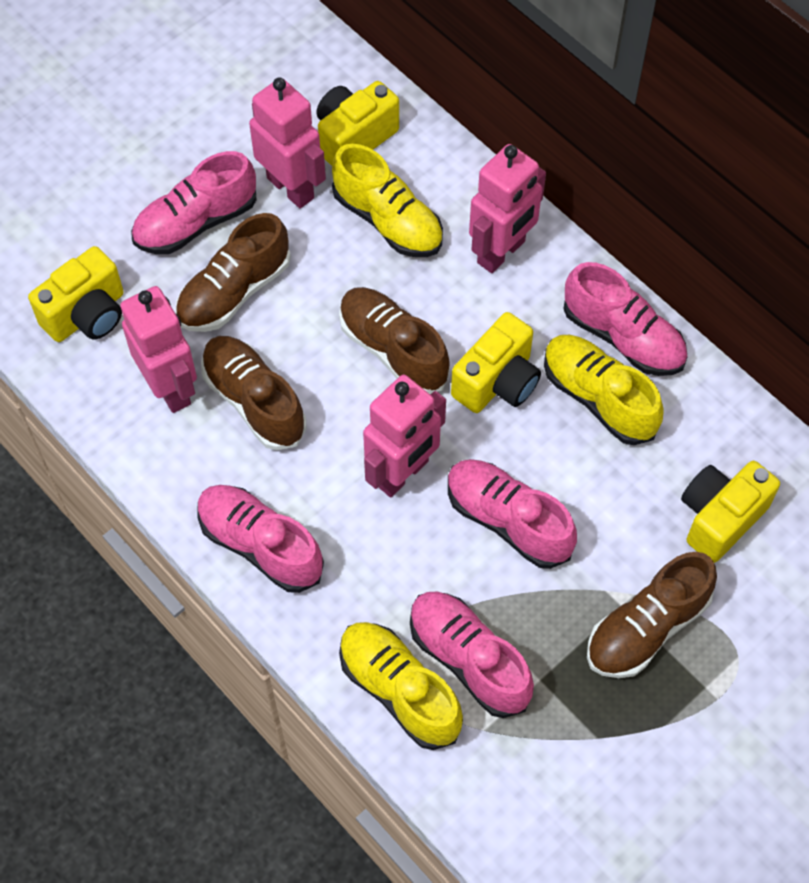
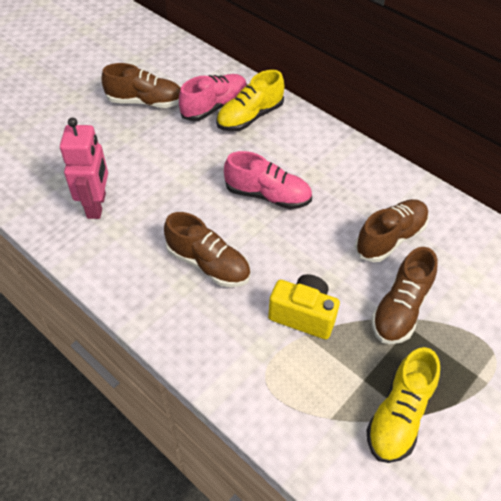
pink robot: [120,286,197,413] [249,77,326,208] [363,375,446,497] [469,144,546,273] = 4 -> [60,118,108,219] = 1
pink shoe: [131,151,257,254] [197,485,324,593] [410,592,534,718] [448,459,577,569] [563,262,687,376] = 5 -> [179,74,247,121] [224,151,312,209] = 2
yellow camera: [28,246,124,342] [316,81,399,166] [451,312,541,413] [681,461,780,563] = 4 -> [268,274,340,339] = 1
yellow shoe: [332,144,443,257] [339,622,463,750] [544,335,664,445] = 3 -> [216,70,284,132] [366,347,440,463] = 2

